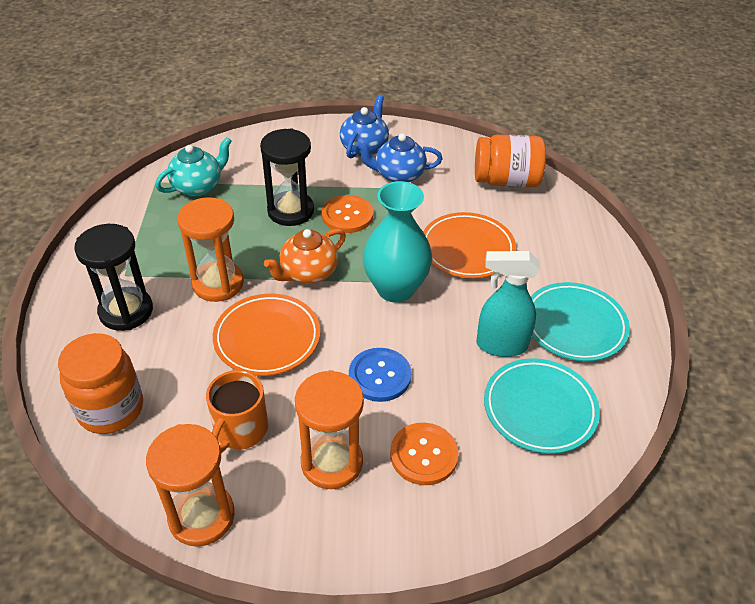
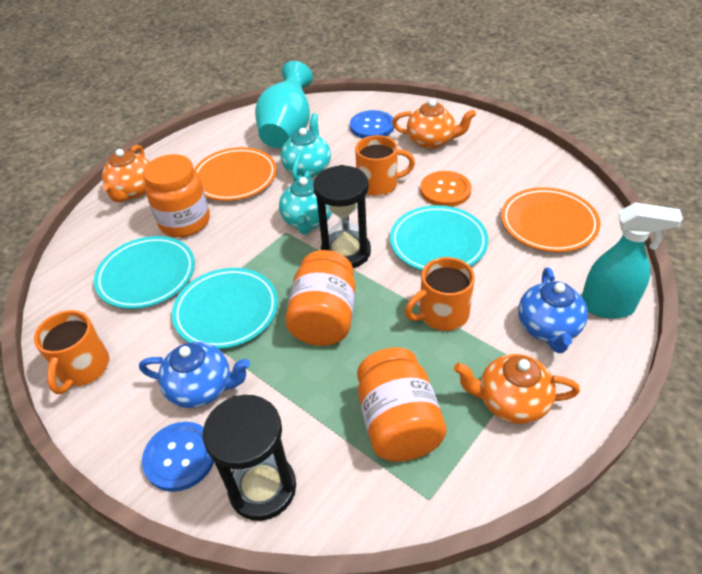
blue button: [349,348,411,402] = 1 -> [142,422,214,492] [350,110,394,138] = 2
orange button: [322,195,373,233] [390,423,459,485] = 2 -> [420,171,471,207] = 1
orange hourglass: [146,424,235,547] [177,197,244,302] [295,370,364,489] = 3 -> none = 0
orange jar: [58,333,143,434] [475,135,546,187] = 2 -> [143,154,210,237] [285,250,355,346] [357,347,446,462] = 3
orange mug: [206,370,268,453] = 1 -> [34,310,109,394] [355,135,415,196] [405,257,475,331] = 3
orange teapot: [264,229,346,284] = 1 -> [102,145,150,202] [392,99,476,149] [454,354,580,424] = 3
turquoise plate: [484,358,600,454] [531,282,630,361] = 2 -> [94,236,195,309] [172,268,278,349] [390,205,489,271] = 3
turquoise teapot: [155,137,232,196] = 1 -> [279,171,332,235] [281,113,331,181] = 2

